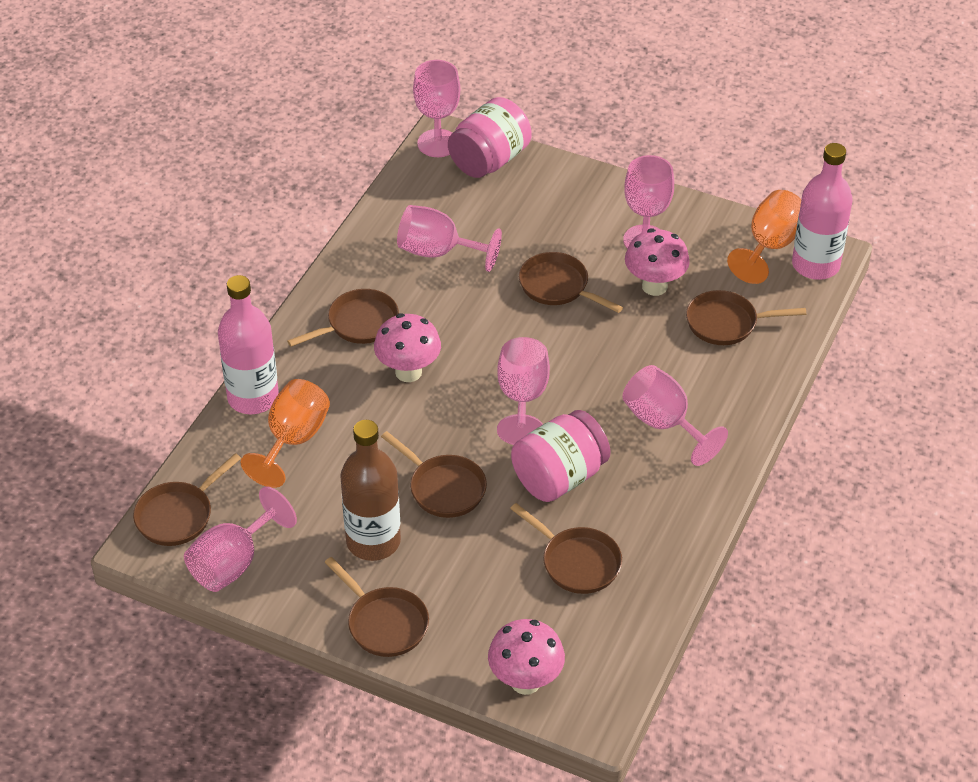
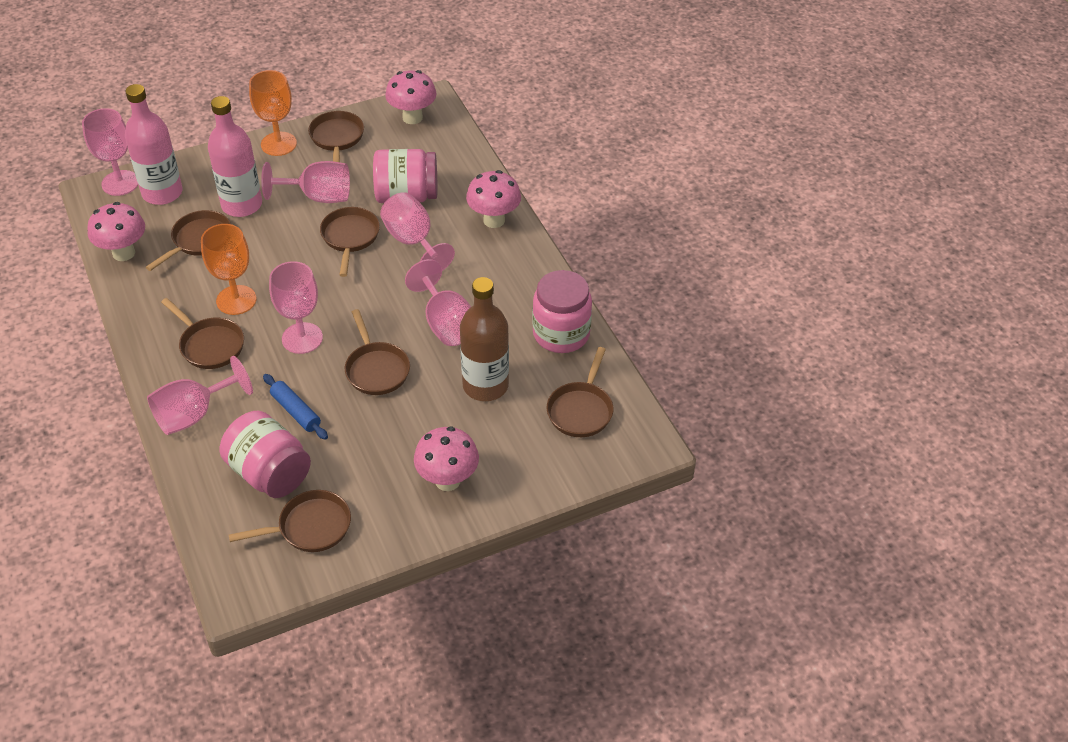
blue rolling pin: none = 0 -> [263,374,328,440] = 1
pink jar: [448,97,532,178] [511,410,611,502] = 2 -> [220,411,311,498] [373,149,437,203] [532,270,592,353] = 3
pink mushroom: [374,313,441,382] [488,619,565,695] [625,229,690,296] = 3 -> [87,202,145,261] [385,70,436,124] [414,427,479,491] [466,170,521,228] = 4

